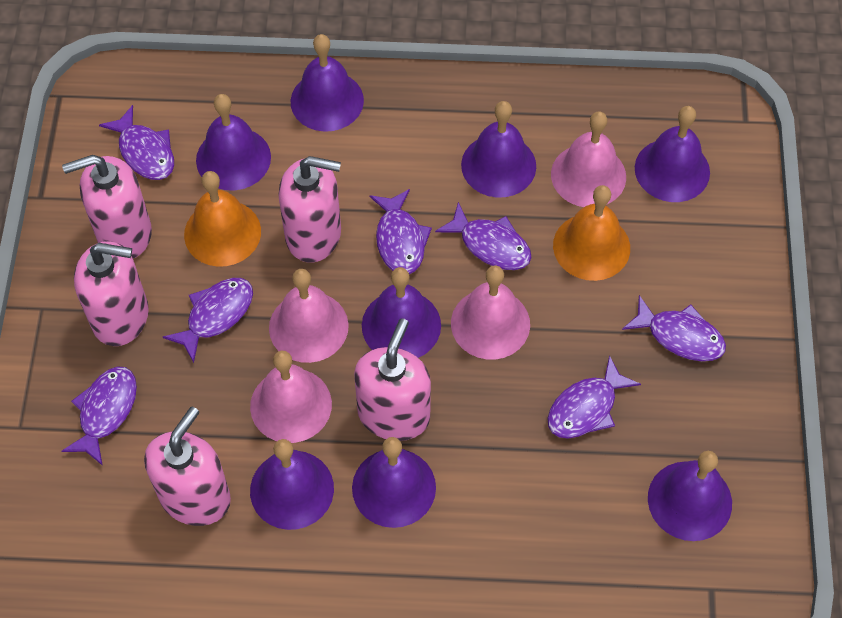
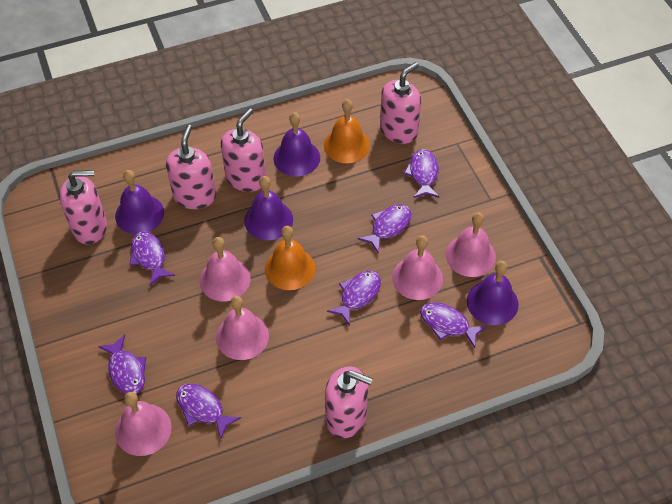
pink bell: [250,351,332,443] [269,269,349,363] [451,265,530,360] [551,111,626,207] = 4 -> [115,392,171,456] [200,237,251,301] [216,296,269,360] [392,235,443,300] [445,212,496,277] = 5
purple bell: [196,94,271,190] [250,439,334,530] [291,34,364,132] [352,437,436,528] [362,267,441,358] [461,101,536,198] [635,106,710,202] [648,451,732,541] = 8 -> [115,170,164,234] [244,176,293,240] [273,112,320,176] [467,261,519,325] = 4

